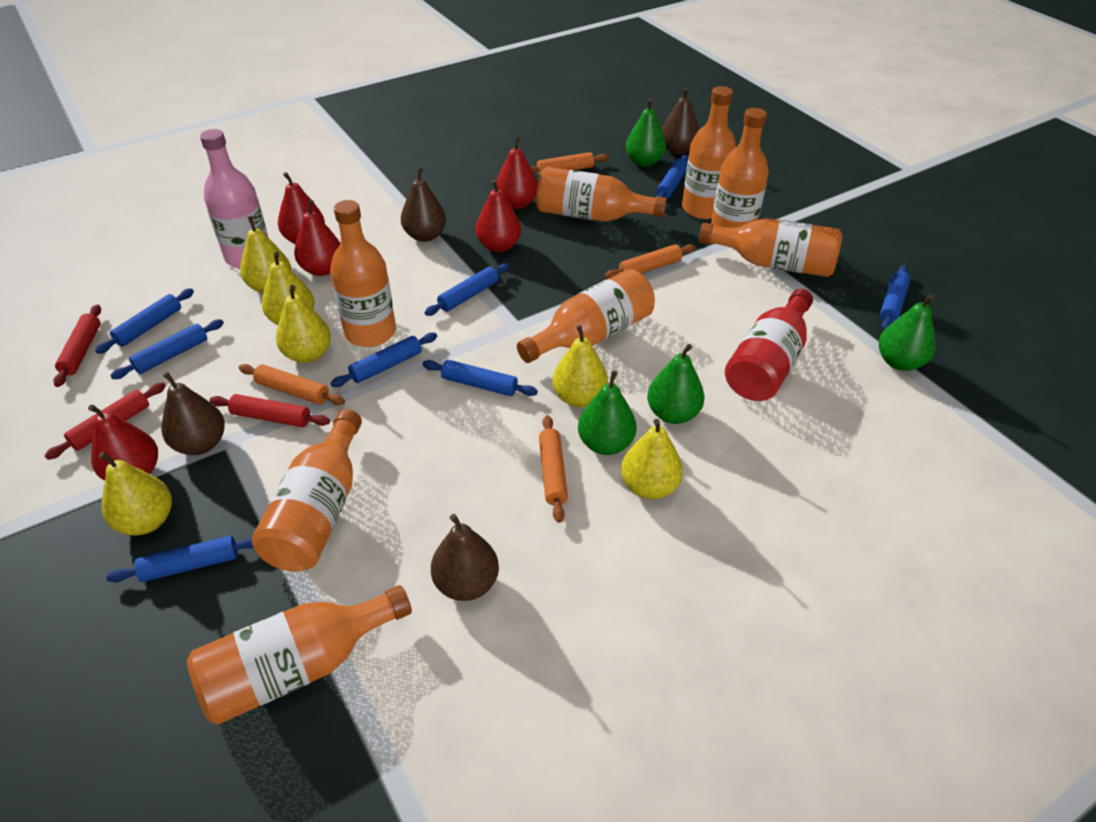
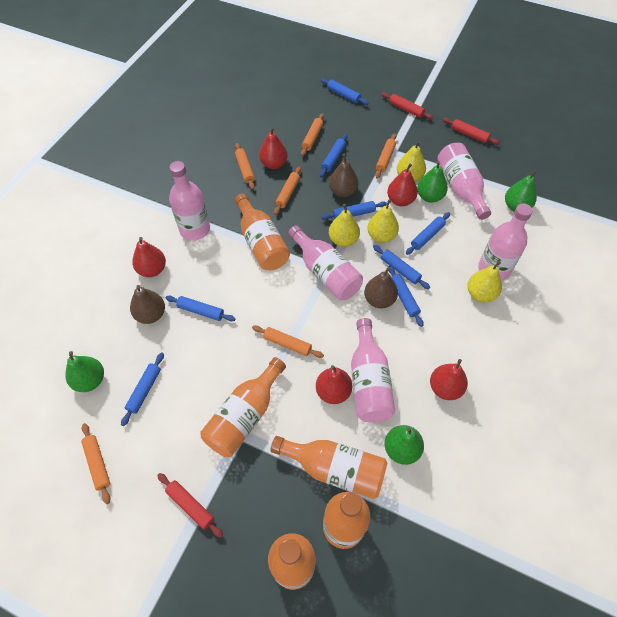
brown pear: [162,372,225,455] [401,167,446,242] [431,514,499,601] [662,87,700,155] = 4 -> [130,285,165,324] [329,154,359,197] [364,267,398,308] = 3
orange bottle: [187,585,412,725] [251,409,362,572] [330,200,396,347] [517,269,655,363] [536,167,667,222] [682,86,736,219] [699,218,842,277] [711,108,769,228] = 8 -> [200,357,286,457] [235,193,290,270] [268,533,316,590] [271,436,387,499] [323,492,370,549] = 5
orange rolling pin: [239,364,345,405] [531,152,609,175] [539,415,568,523] [604,244,695,279] = 4 -> [81,423,111,504] [235,143,255,190] [252,325,324,358] [274,166,301,215] [301,113,324,156] [375,133,396,178] = 6
pink bottle: [200,129,268,268] = 1 -> [169,161,210,241] [288,225,363,300] [351,318,395,422] [437,143,491,220] [478,203,533,281] = 5
red bottle: [725,289,813,401] = 1 -> none = 0
yellow pear: [99,452,172,536] [240,216,291,293] [262,251,315,325] [276,285,331,363] [552,325,608,407] [621,419,683,499] = 6 -> [329,204,360,247] [367,199,399,243] [397,141,426,182] [467,261,502,302] = 4

